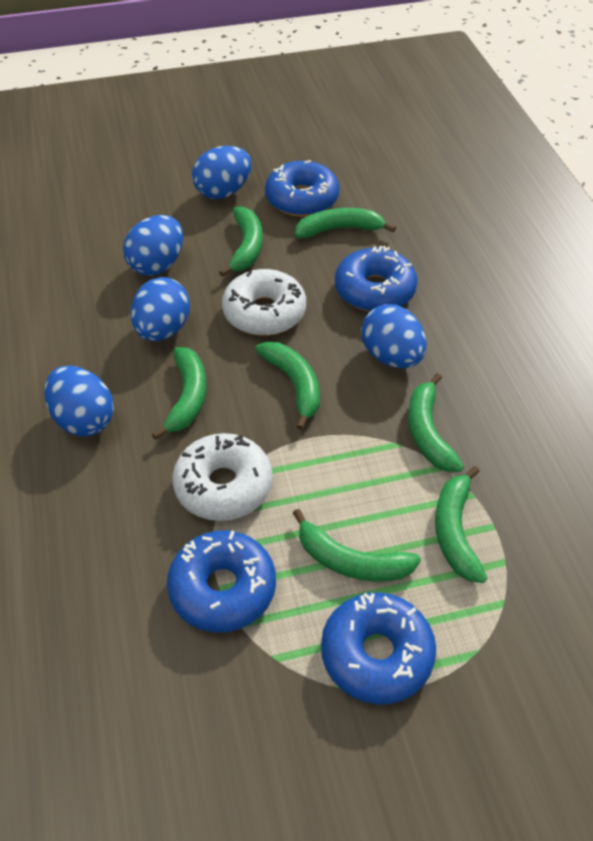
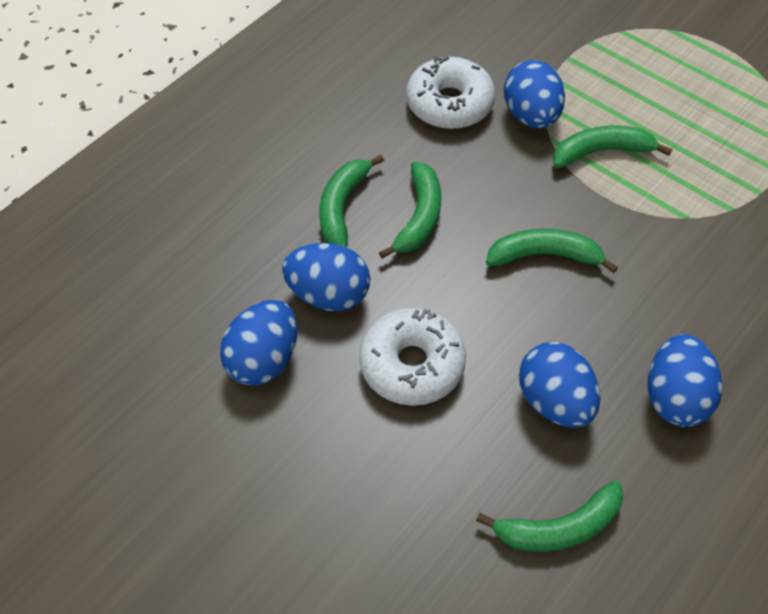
blue donut: [167,530,276,633] [265,160,340,217] [321,592,436,704] [335,246,418,312] = 4 -> none = 0
green banana: [152,347,206,440] [219,207,263,277] [255,341,320,430] [293,509,421,581] [295,208,396,238] [408,373,464,472] [435,466,487,583] = 7 -> [319,155,384,247] [379,161,441,259] [476,480,624,552] [486,229,618,273] [553,126,672,168] = 5

